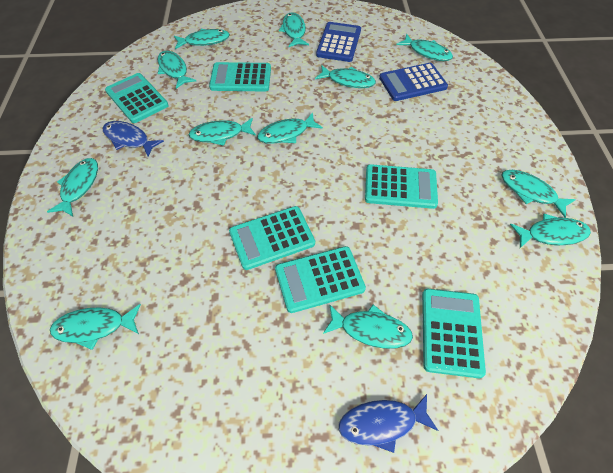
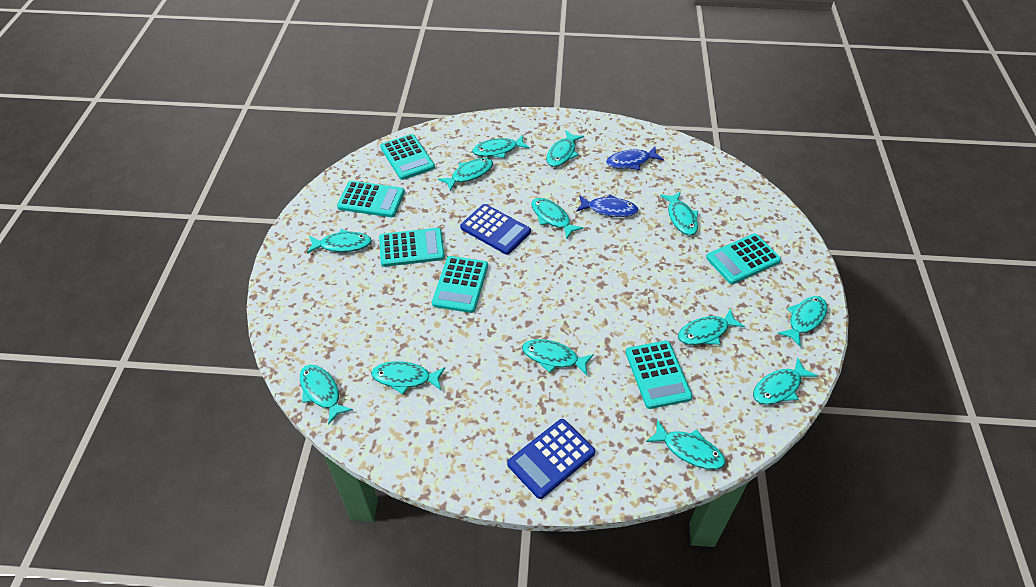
turquoise fish: [47,158,98,217] [50,304,141,350] [158,51,196,89] [174,29,230,49] [189,118,256,146] [257,112,323,144] [279,12,309,47] [315,65,376,88] [323,304,413,349] [396,34,453,61] [501,170,576,217] [510,214,591,248] = 12 -> [300,365,353,425] [307,229,372,254] [371,361,445,394] [438,158,493,191] [472,135,530,158] [522,339,594,376] [532,198,584,239] [546,130,584,167] [646,420,725,469] [660,191,698,235] [678,308,745,345] [753,358,817,405] [777,296,827,347] = 13

